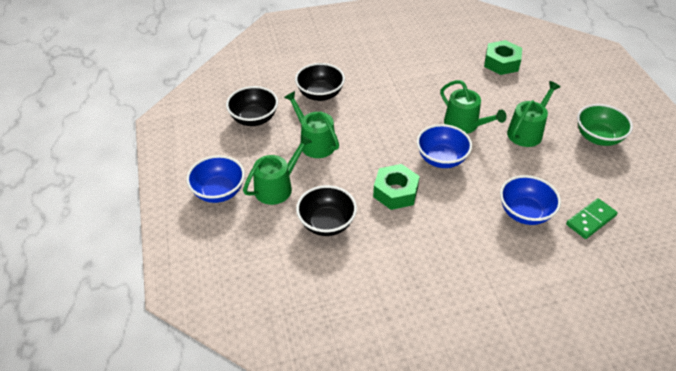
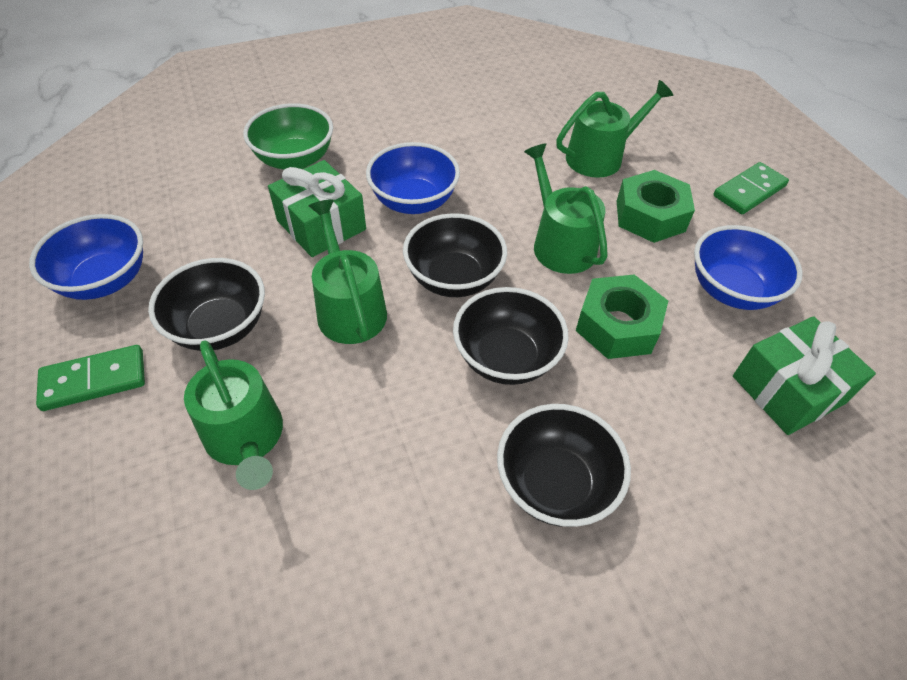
black bowl: [226,86,278,126] [295,63,345,101] [296,185,357,236] = 3 -> [148,258,265,351] [403,213,507,297] [453,287,569,385] [497,404,631,527] = 4
green domino: [566,198,618,239] = 1 -> [36,345,145,411] [713,162,789,214] = 2
green gift: none = 0 -> [268,160,366,257] [733,316,876,435] = 2

